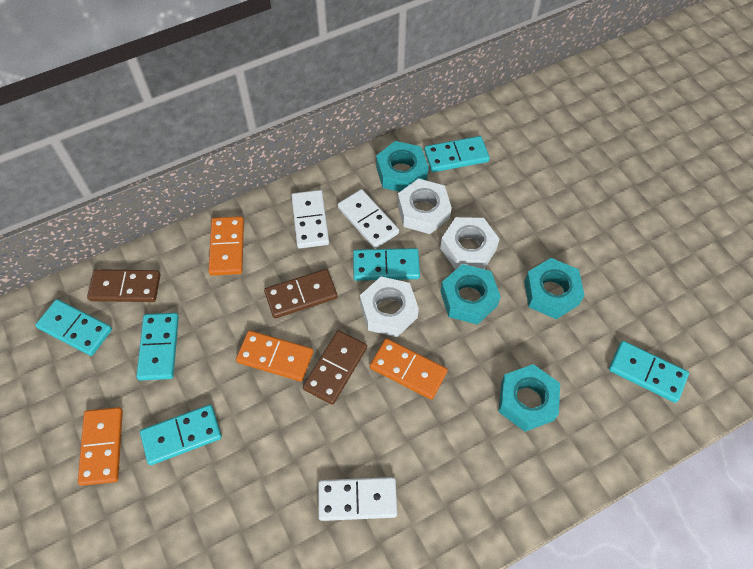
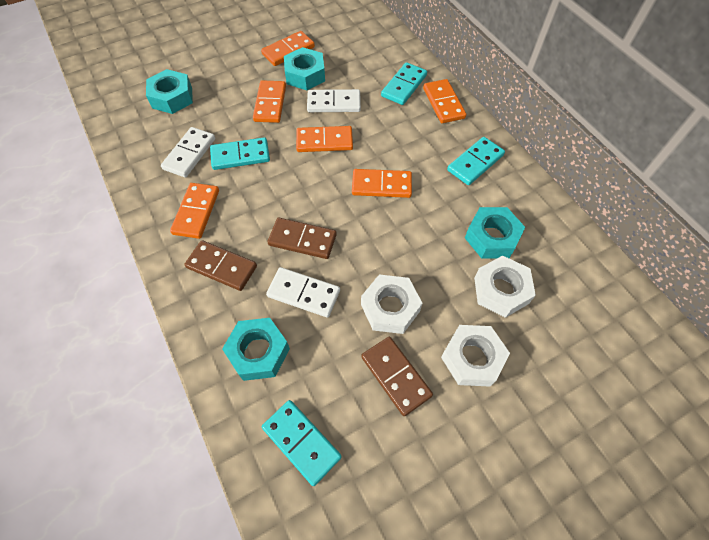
orange domino: [78,407,123,486] [208,216,244,276] [236,330,313,381] [370,338,448,400] = 4 -> [170,183,219,239] [253,80,286,123] [261,31,315,66] [296,126,353,152] [352,169,412,198] [423,79,466,123] = 6
turquoise domino: [35,299,112,356] [136,313,179,381] [140,405,222,465] [353,248,420,281] [424,136,490,172] [609,341,689,403] = 6 -> [210,137,270,170] [262,400,342,486] [381,62,427,105] [447,137,505,185] = 4

